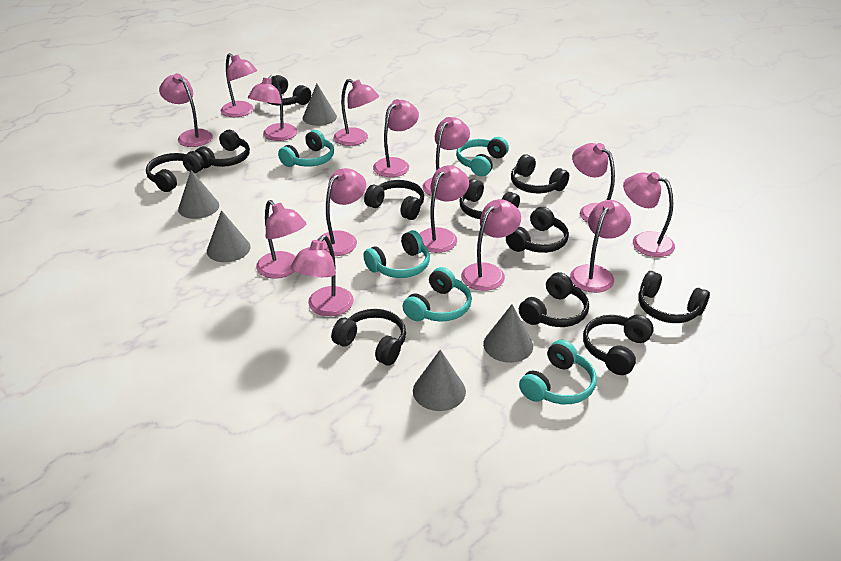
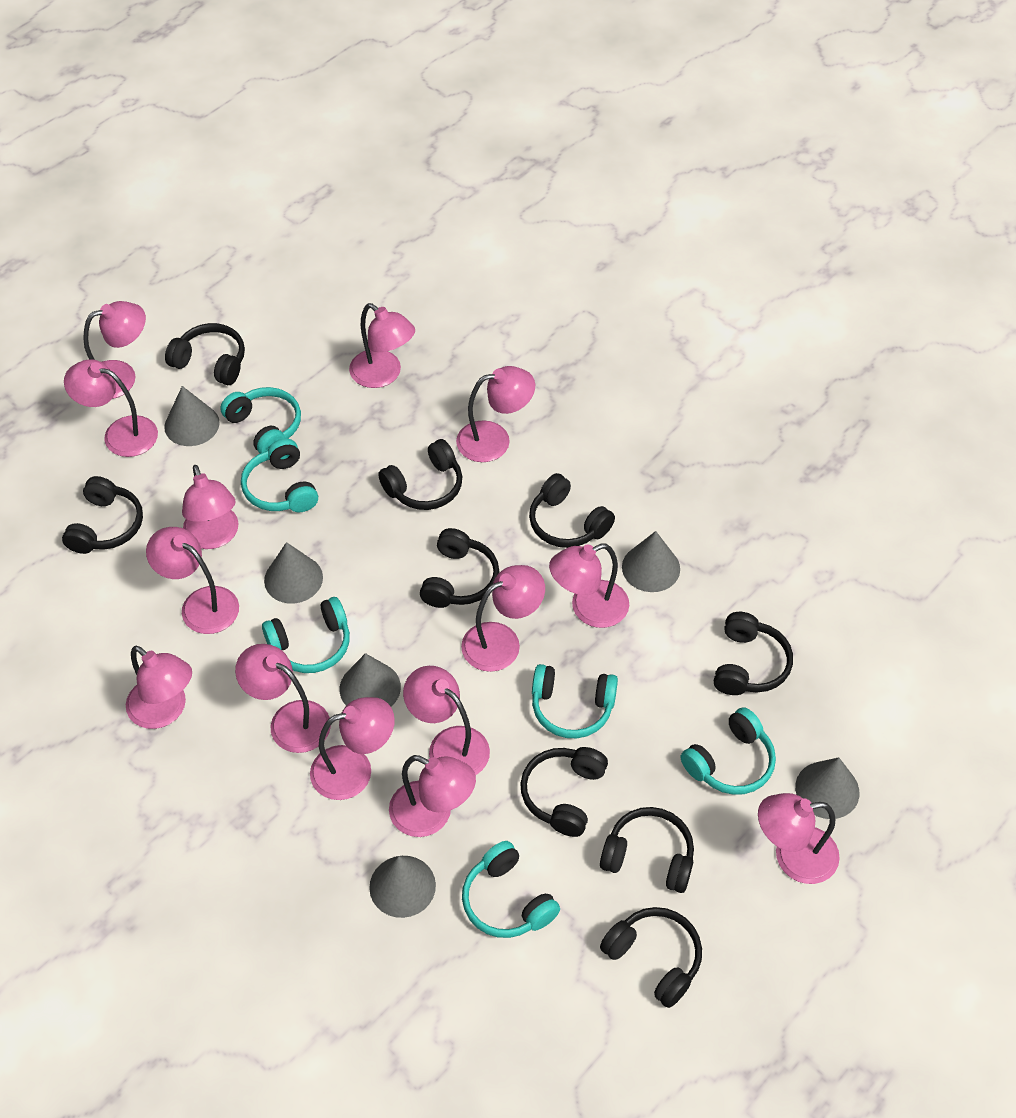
black headphones: [146,151,205,192] [195,130,250,168] [269,75,311,106] [331,309,406,366] [364,180,424,220] [459,179,520,219] [506,207,569,253] [511,154,569,193] [519,272,589,327] [583,315,654,375] [638,271,710,323] = 11 -> [62,476,143,554] [165,323,245,385] [378,439,462,510] [420,528,499,608] [520,747,608,837] [529,473,615,548] [600,807,694,893] [600,907,702,1008] [714,612,793,695] = 9
grey cone: [178,170,219,219] [207,210,251,262] [303,84,337,126] [413,350,466,411] [483,304,533,363] = 5 -> [164,386,220,446] [264,542,323,603] [340,653,401,706] [369,856,436,918] [622,531,680,592] [795,757,859,819] = 6
turquoise headphones: [278,130,334,167] [363,230,430,278] [402,267,472,322] [456,137,509,176] [519,340,597,404] = 5 -> [220,387,301,454] [241,438,318,512] [262,597,350,673] [462,841,560,938] [532,664,618,738] [681,707,776,795] = 6

